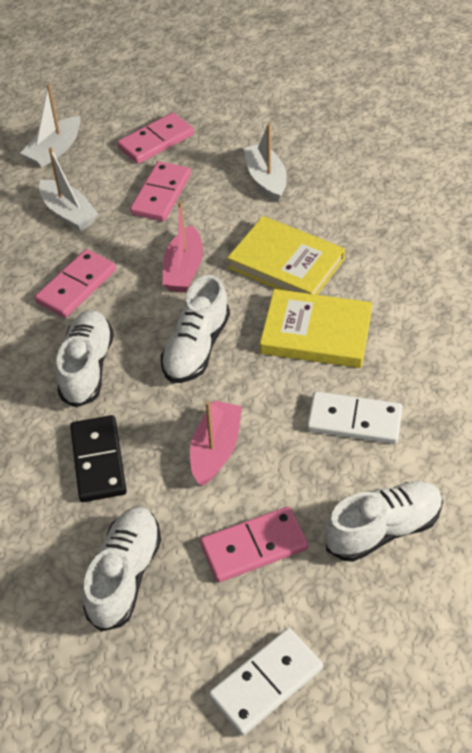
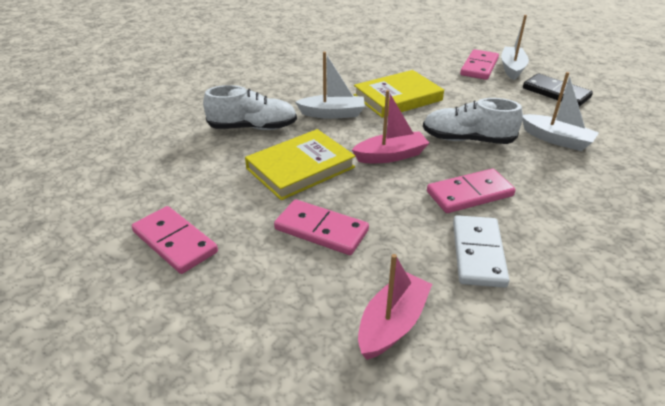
white domino: [209,628,323,736] [307,391,403,444] = 2 -> [453,215,510,288] = 1
white shoe: [56,310,114,408] [83,507,162,632] [161,275,230,383] [325,481,443,562] = 4 -> [203,85,297,130] [423,98,523,144] = 2

